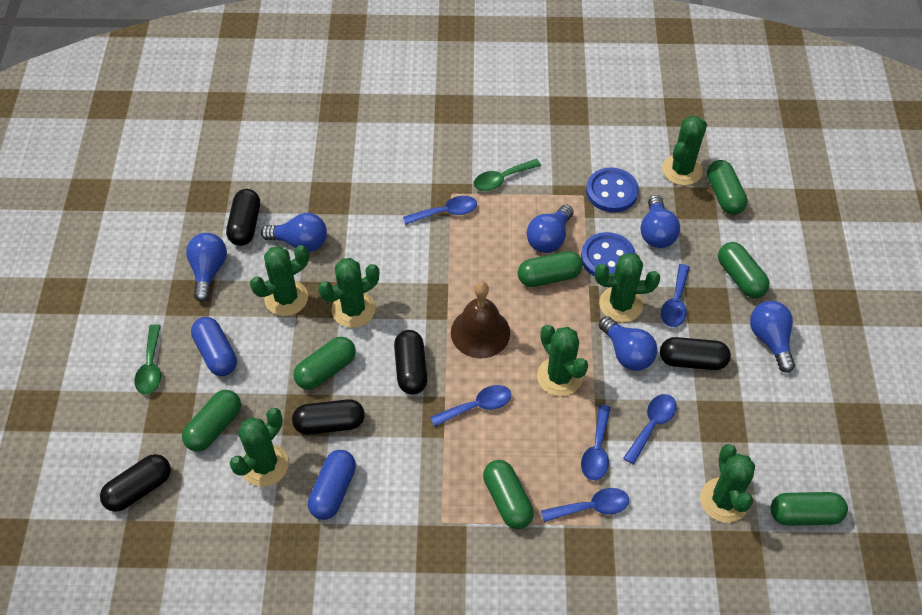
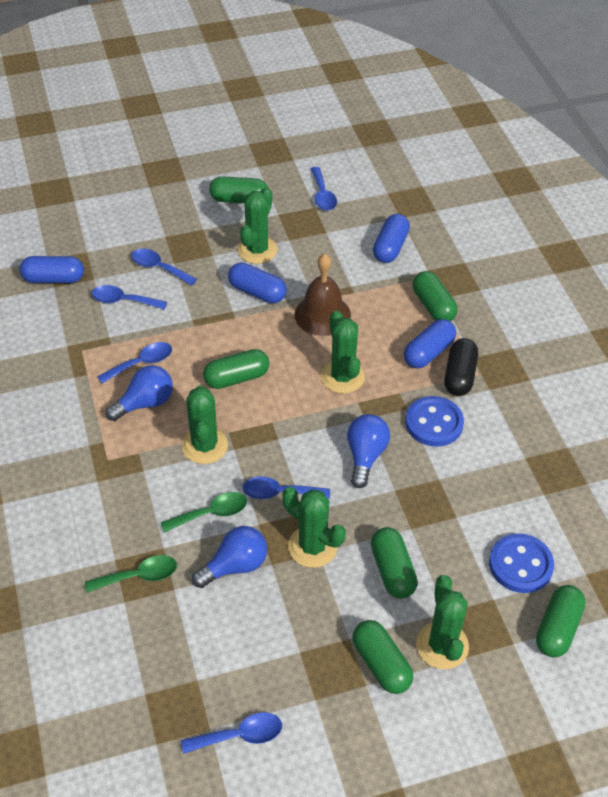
black capsule: [100,454,171,512] [226,189,260,246] [292,399,365,435] [394,330,427,394] [660,337,731,370] = 5 -> [444,338,478,396] = 1
blue capsule: [191,317,237,376] [308,450,356,520] = 2 -> [20,256,84,283] [228,262,287,303] [373,214,410,263] [404,319,456,368] = 4
blue light bulb: [186,233,227,302] [261,213,327,252] [527,204,574,253] [599,316,657,370] [641,195,680,248] [750,301,795,373] = 6 -> [105,365,173,421] [192,526,267,588] [347,414,390,488] = 3
green cactus: [229,408,289,487] [250,245,309,316] [318,258,379,328] [537,325,588,396] [595,253,660,323] [662,116,707,185] [700,444,755,523] = 7 -> [182,385,228,464] [238,187,278,264] [282,487,346,568] [321,311,365,394] [416,575,469,669] = 5
green capsule: [182,390,241,452] [294,337,356,390] [483,460,534,529] [518,251,583,287] [707,160,747,215] [718,242,770,298] [770,492,848,526] = 7 -> [203,349,269,389] [209,176,268,203] [352,620,413,694] [371,527,418,599] [413,271,458,322] [536,585,586,657] = 6

